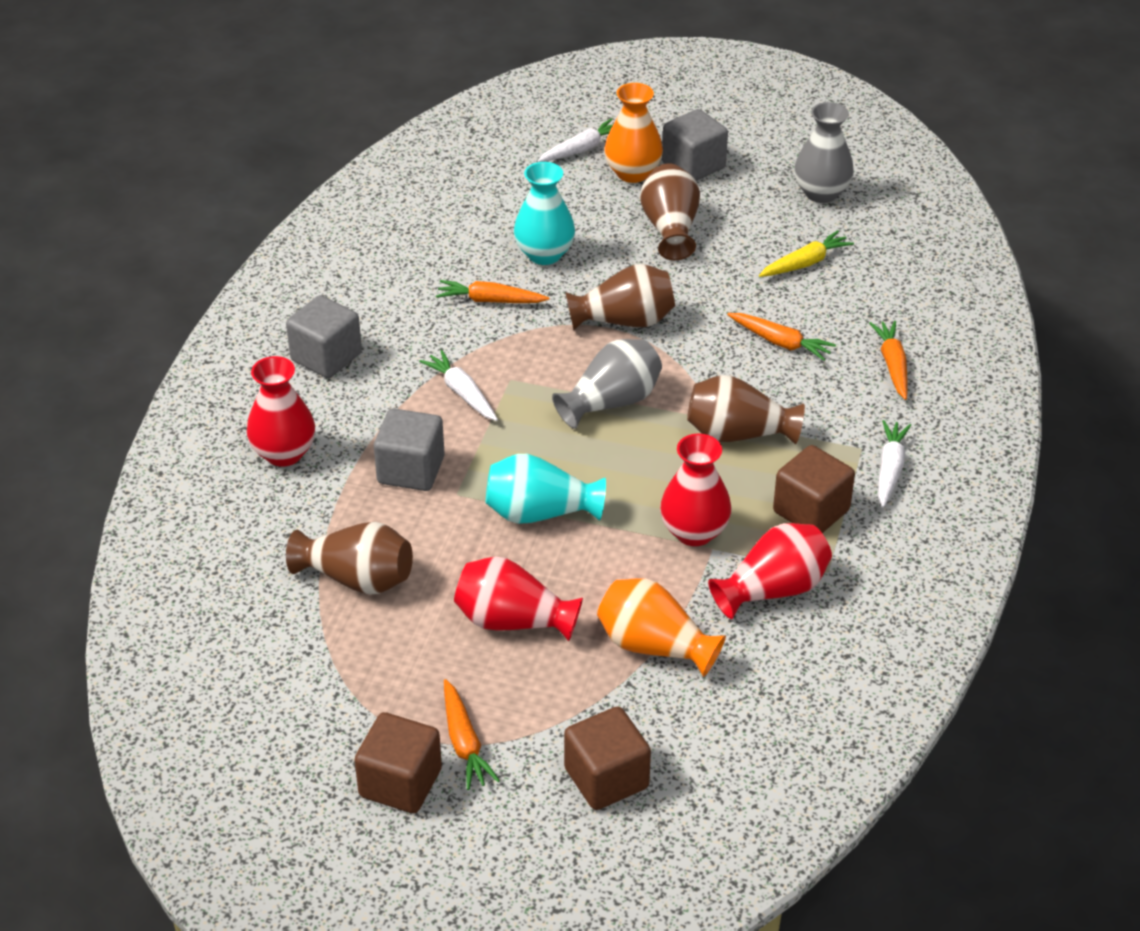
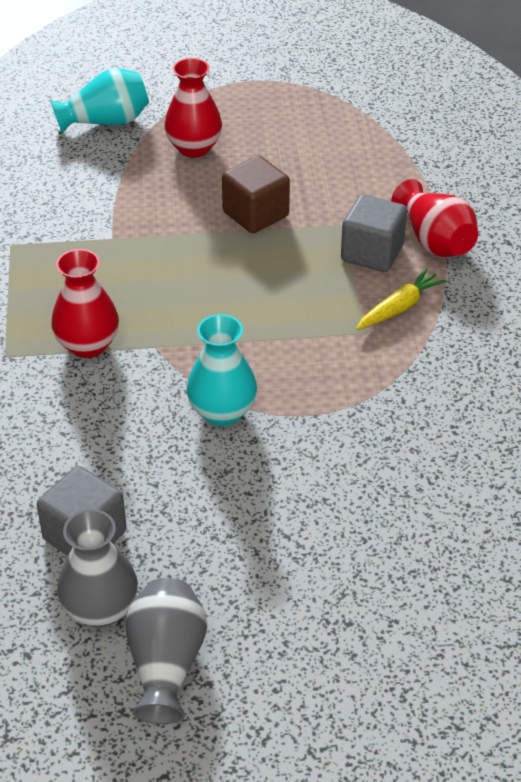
brown cube: [354,712,442,813] [564,706,651,810] [773,445,855,533] = 3 -> [222,156,290,233] = 1
brown vase: [286,522,413,595] [565,264,675,330] [640,163,700,260] [687,375,805,445] = 4 -> none = 0
grey cube: [286,295,362,378] [374,408,445,491] [662,109,728,181] = 3 -> [37,466,127,556] [341,194,407,272] = 2
orange carrot: [436,280,549,303] [444,679,500,790] [727,313,836,361] [869,321,908,400] = 4 -> none = 0
orange vase: [597,578,726,677] [604,83,663,183] = 2 -> none = 0
red vase: [246,356,315,467] [454,557,583,641] [660,433,731,546] [708,523,832,619] = 4 -> [51,249,119,358] [164,58,222,158] [391,179,478,257] = 3
white carrot: [419,350,498,421] [537,118,613,162] [878,420,911,508] = 3 -> none = 0

